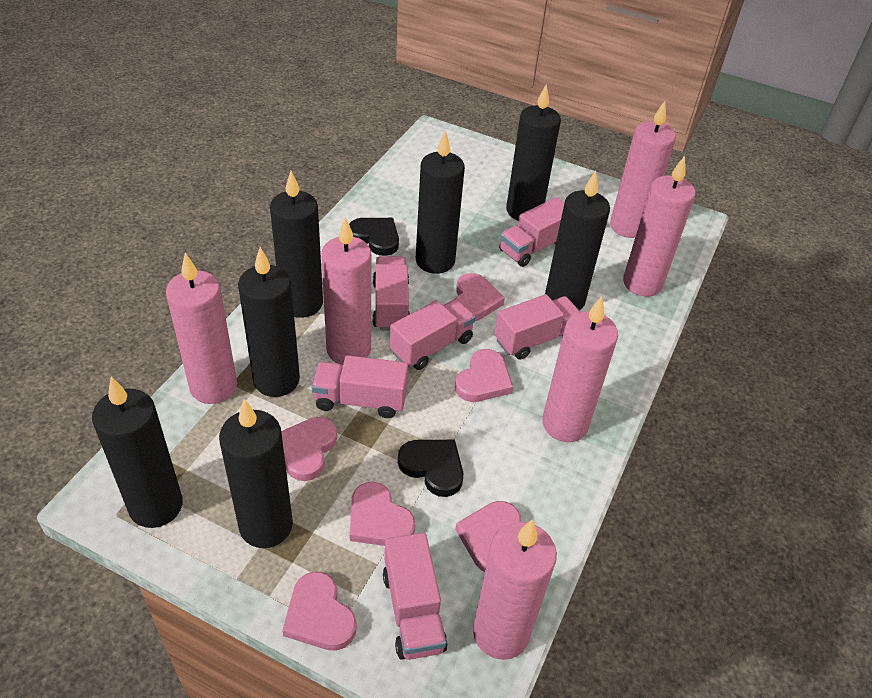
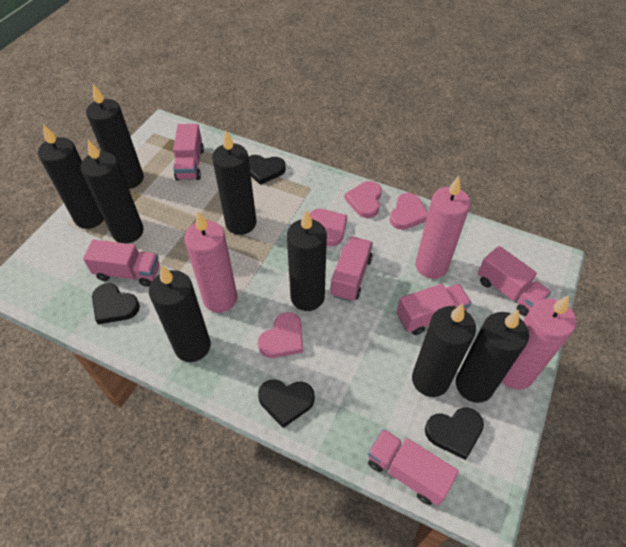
black candle: [92,377,183,528] [219,399,293,548] [238,247,300,397] [270,171,323,318] [416,130,465,274] [506,84,561,221] [545,171,610,311] = 7 -> [38,124,104,229] [81,139,144,244] [86,84,144,189] [149,265,211,362] [212,131,256,235] [287,210,327,311] [412,303,476,397] [456,310,529,403] = 8
black heart: [349,218,399,256] [398,440,463,497] = 2 -> [92,283,140,324] [248,155,286,185] [258,379,315,428] [425,408,484,460] = 4
pink candle: [166,253,237,404] [321,217,371,365] [473,519,557,660] [542,296,618,442] [610,101,676,238] [623,156,696,297] = 6 -> [184,212,237,313] [415,176,470,279] [502,295,576,390] = 3
pink heart: [281,417,337,481] [282,572,357,651] [350,482,415,546] [455,273,505,321] [455,349,513,402] [455,501,521,572] = 6 -> [258,312,303,358] [309,209,347,246] [344,181,382,218] [389,193,428,230] = 4

